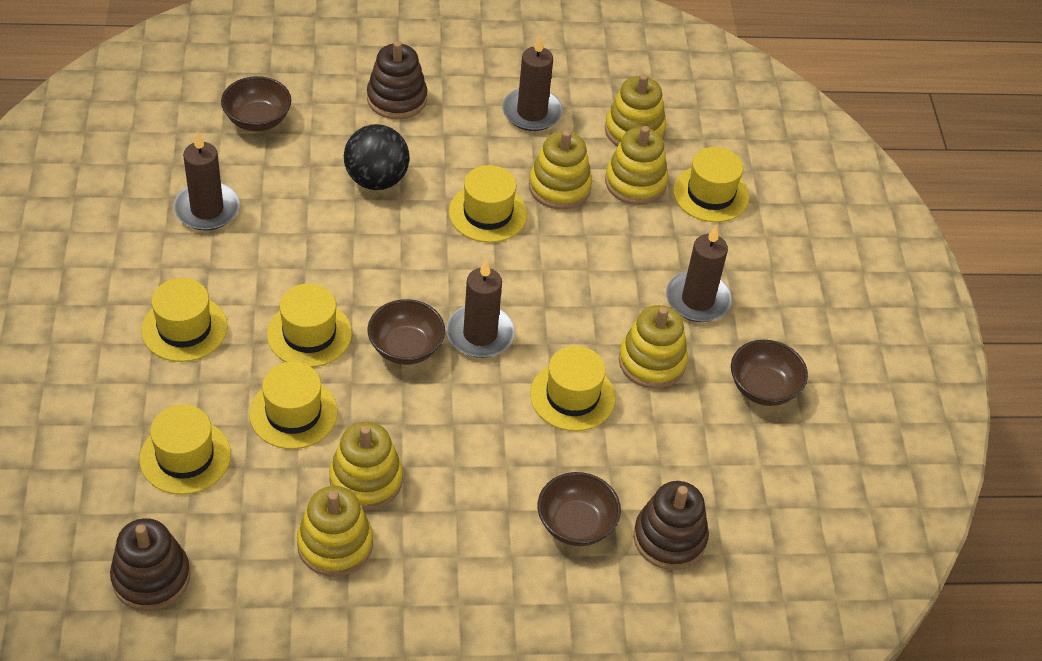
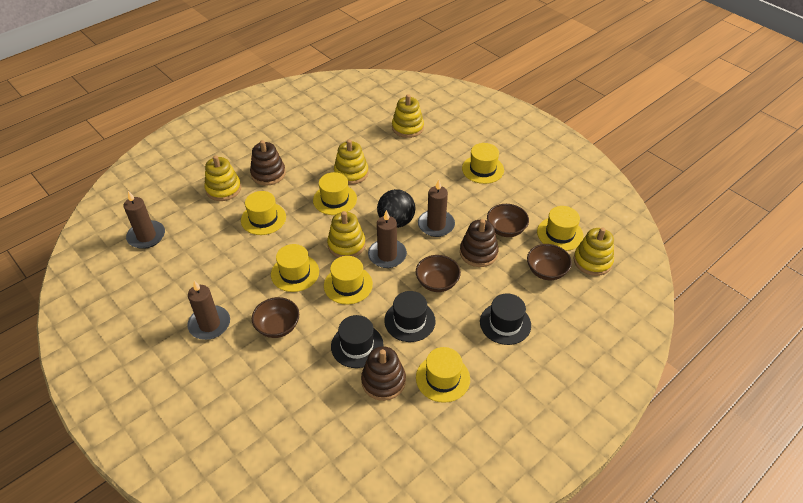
black hat: none = 0 -> [331,315,384,368] [384,291,436,342] [480,293,531,345] = 3
yellow stacking toy: [297,486,373,577] [329,422,403,510] [529,130,592,210] [605,74,666,147] [605,126,668,205] [619,305,688,389] = 6 -> [204,155,241,201] [327,211,366,258] [334,139,368,185] [392,94,424,138] [574,228,614,276] = 5

